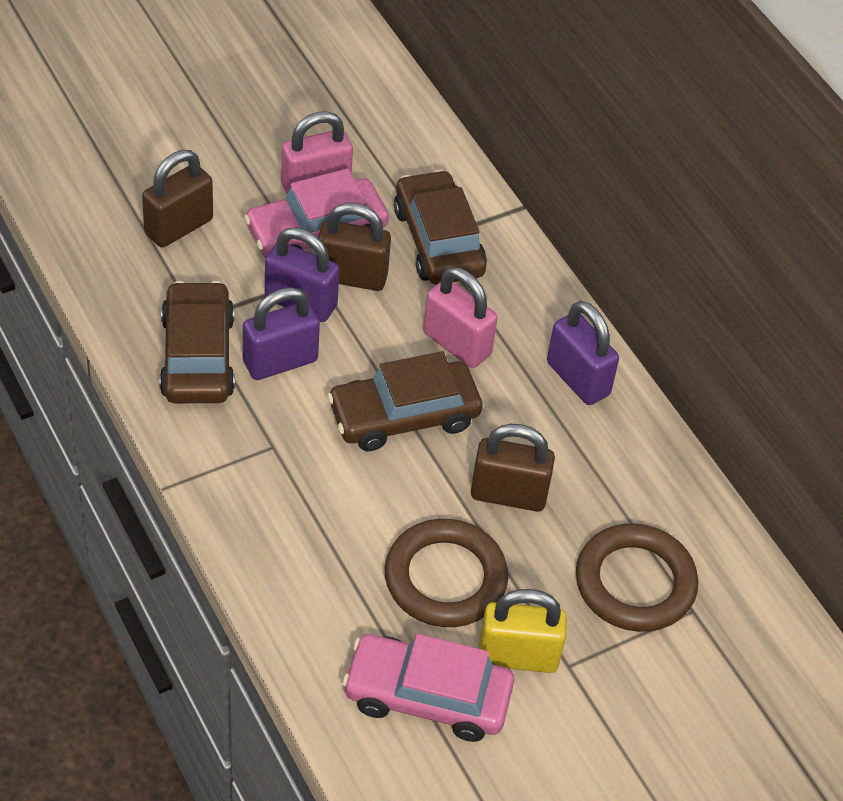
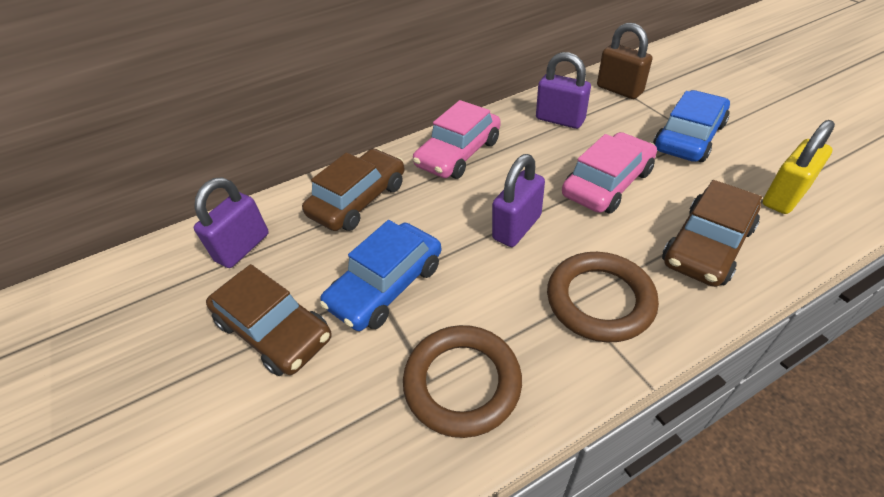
blue car: none = 0 -> [320,220,441,331] [653,90,730,162] = 2
brown padlock: [142,150,213,248] [318,203,391,291] [471,424,555,512] = 3 -> [597,23,652,99] = 1
pink padlock: [281,111,353,195] [423,267,497,368] = 2 -> none = 0

